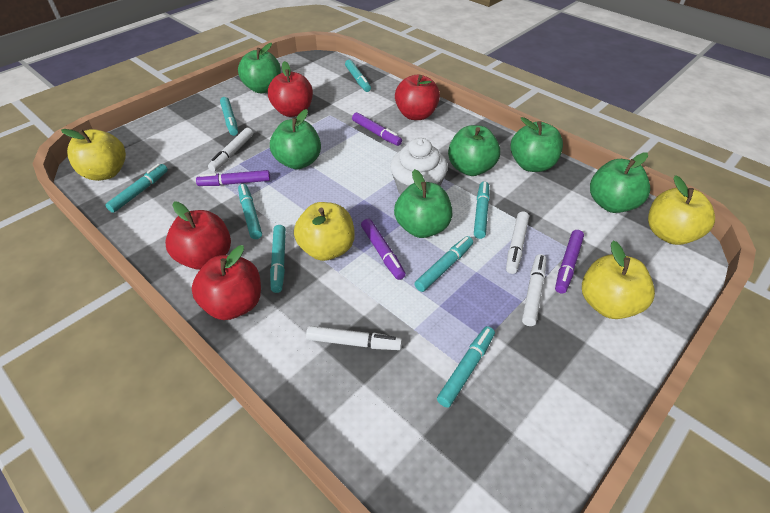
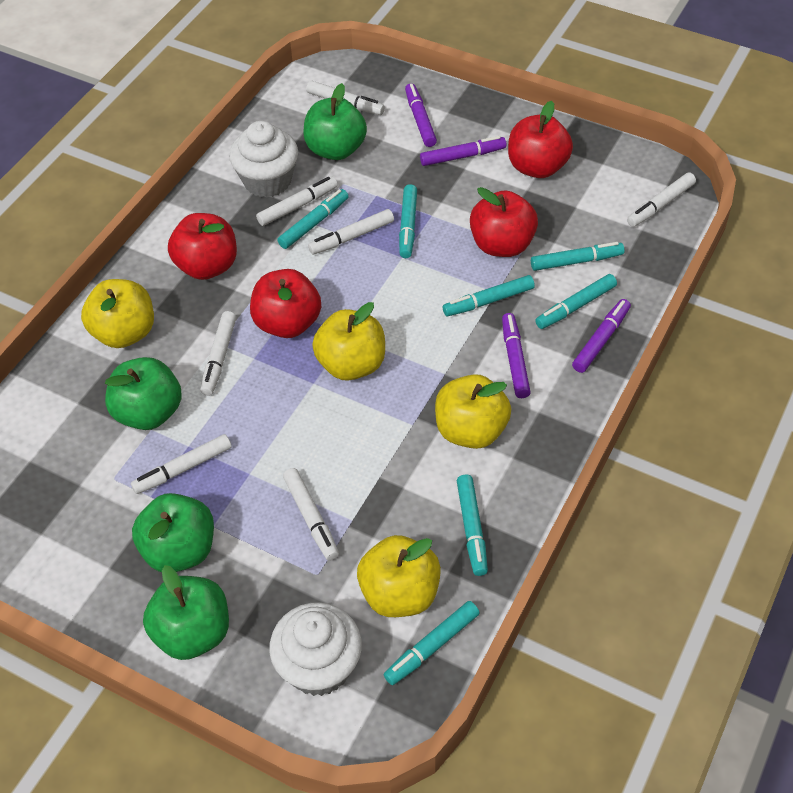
green apple: [238,43,281,93] [270,109,321,169] [394,169,452,238] [448,125,500,176] [511,117,563,172] [590,152,650,213] = 6 -> [105,357,182,430] [132,493,214,572] [143,565,229,660] [303,83,367,160] = 4
turquoise marker: [105,164,168,213] [220,97,238,136] [238,184,262,239] [270,225,286,293] [345,60,371,92] [414,236,473,292] [437,326,495,408] [474,181,490,239] = 8 -> [277,189,349,249] [384,601,480,685] [399,184,417,258] [443,275,535,316] [457,475,488,576] [531,242,625,271] [535,274,617,329] = 7
white cupcake: [390,138,448,195] = 1 -> [229,121,298,198] [269,602,362,696] = 2
white marker: [208,128,253,172] [306,326,402,350] [506,211,529,274] [522,254,546,326] = 4 -> [131,434,232,494] [200,311,236,396] [256,177,338,226] [283,468,339,561] [306,81,385,115] [308,209,394,254] [627,173,696,227] = 7

